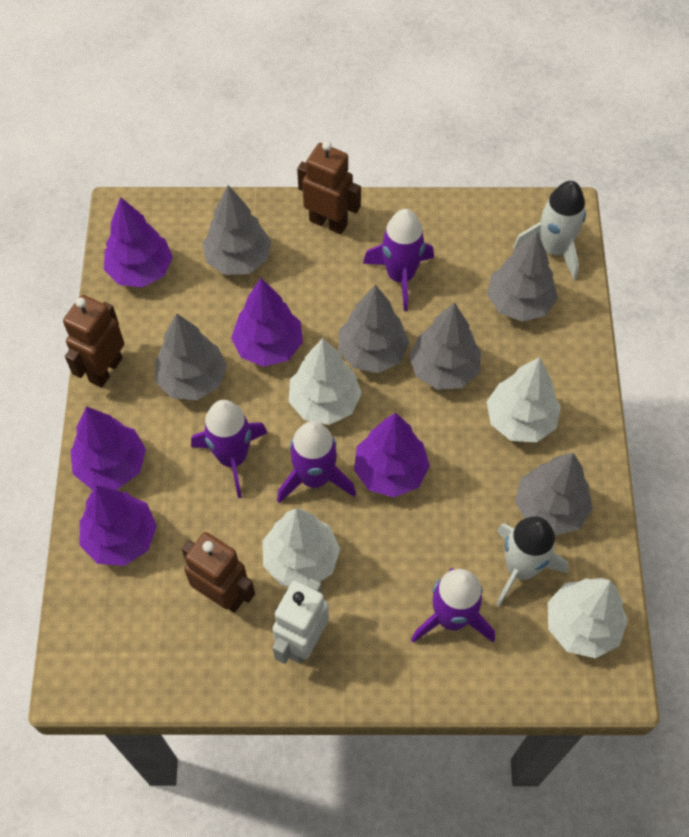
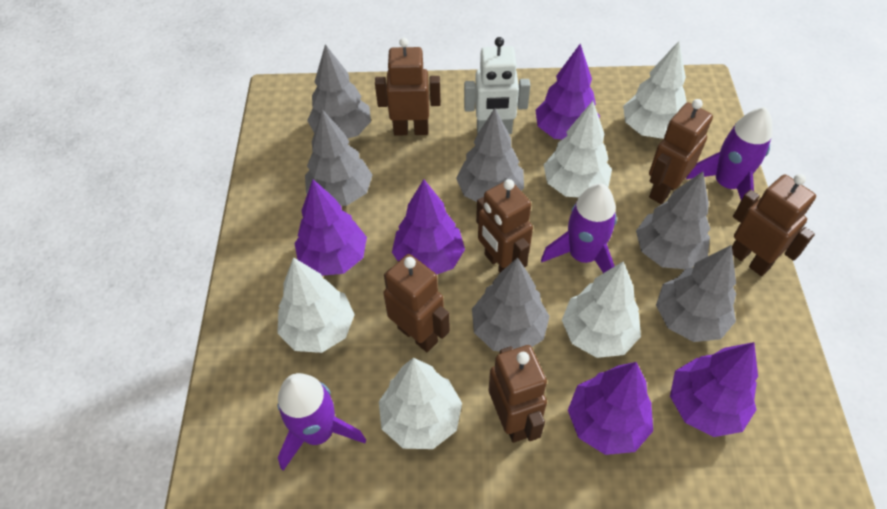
brown robot: [63,295,124,388] [182,532,255,613] [297,141,361,234] = 3 -> [375,38,441,135] [383,254,450,352] [476,179,533,273] [489,345,547,443] [649,99,713,204] [732,174,816,276] = 6
purple rocket: [191,400,268,498] [277,421,356,503] [363,209,434,311] [411,569,495,643] = 4 -> [278,373,366,471] [541,183,617,273] [686,107,772,200] = 3
white rocket: [496,516,568,606] [513,181,586,280] = 2 -> none = 0
white tree: [262,508,340,586] [289,338,362,425] [487,357,561,442] [548,578,628,658] = 4 -> [277,257,355,353] [379,357,462,449] [544,101,612,198] [562,261,641,358] [623,41,687,139] = 5

